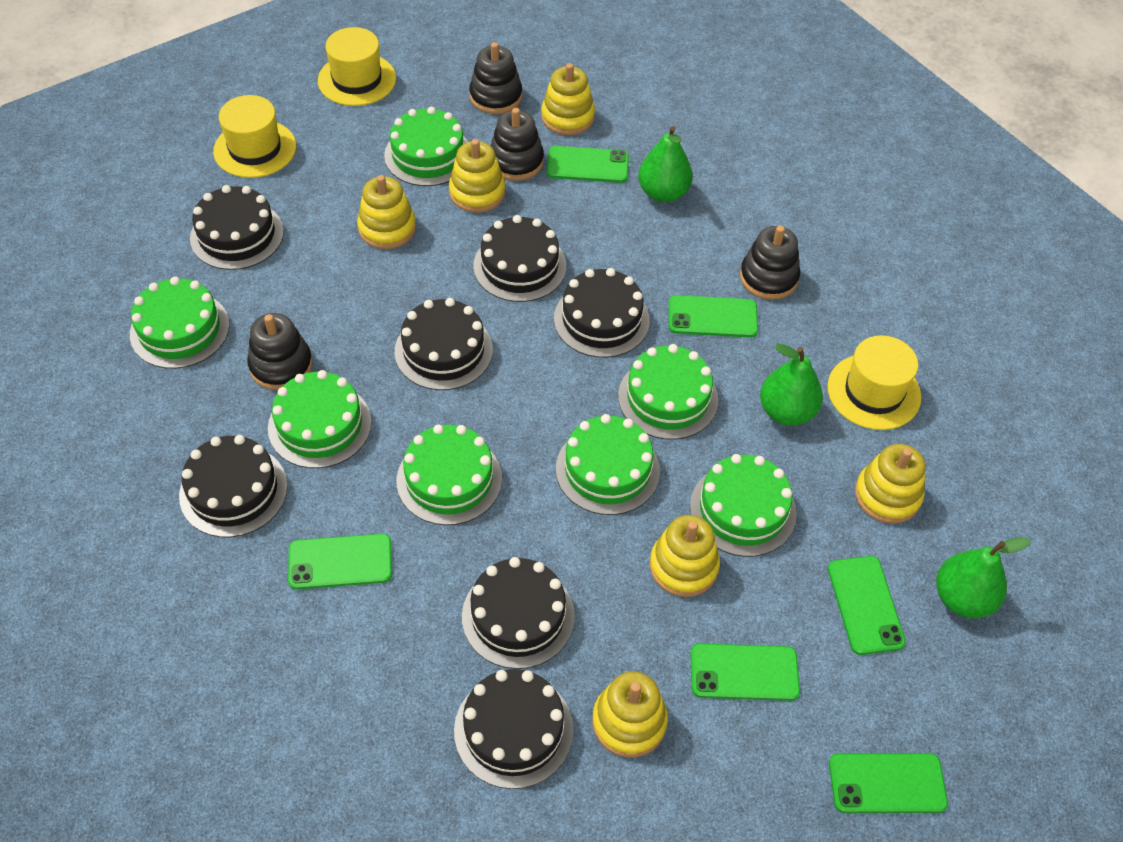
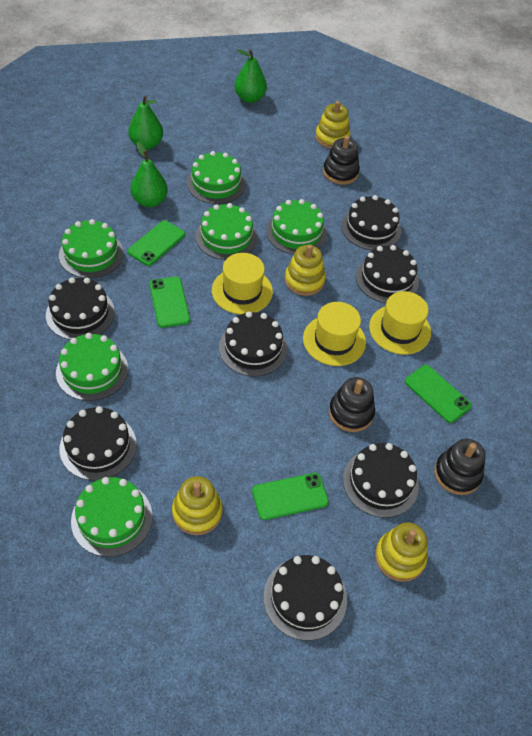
black stacking toy: [247,313,313,390] [469,42,522,114] [491,108,544,181] [740,225,800,300] = 4 -> [323,136,360,185] [329,377,375,432] [434,439,486,495] = 3
green cake: [130,277,229,369] [268,370,372,468] [384,107,468,186] [397,424,502,525] [556,414,660,515] [618,344,718,440] [690,454,796,557] = 7 -> [56,333,128,401] [59,219,124,278] [71,477,153,557] [187,151,245,204] [196,203,257,260] [266,199,327,255] = 6
green phone: [288,534,392,590] [547,146,629,183] [669,295,758,338] [691,643,800,701] [828,556,906,655] [829,753,948,813] = 6 -> [128,220,185,266] [149,277,190,328] [252,473,329,520] [405,365,472,423] = 4
yellow stacking toy: [357,175,416,249] [449,139,505,213] [541,63,595,135] [592,671,668,758] [650,515,720,597] [855,444,926,524] = 6 -> [172,476,223,535] [285,244,326,296] [315,101,351,149] [375,522,428,582] = 4

